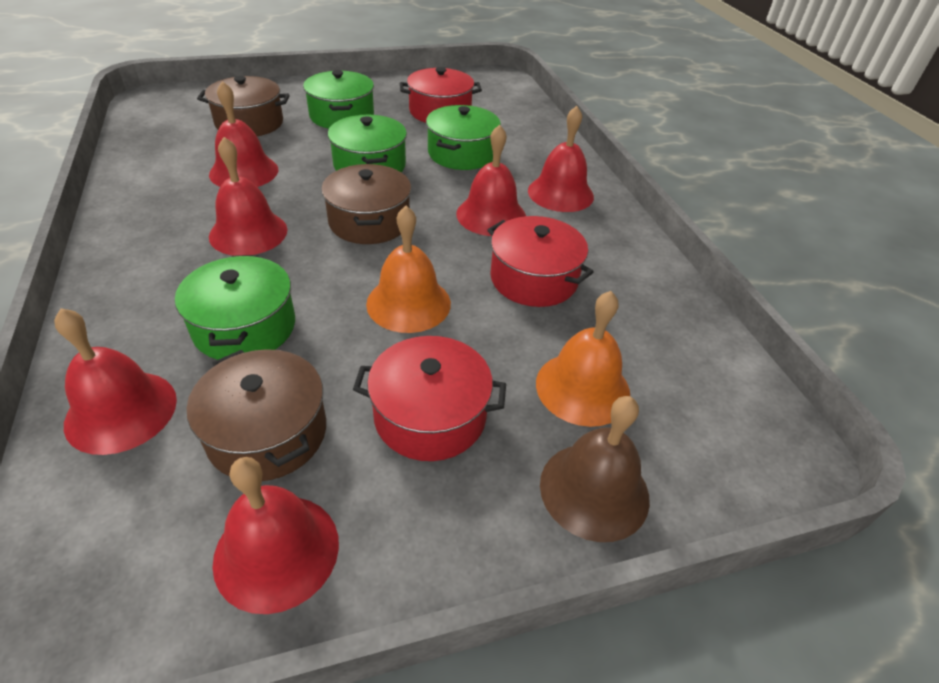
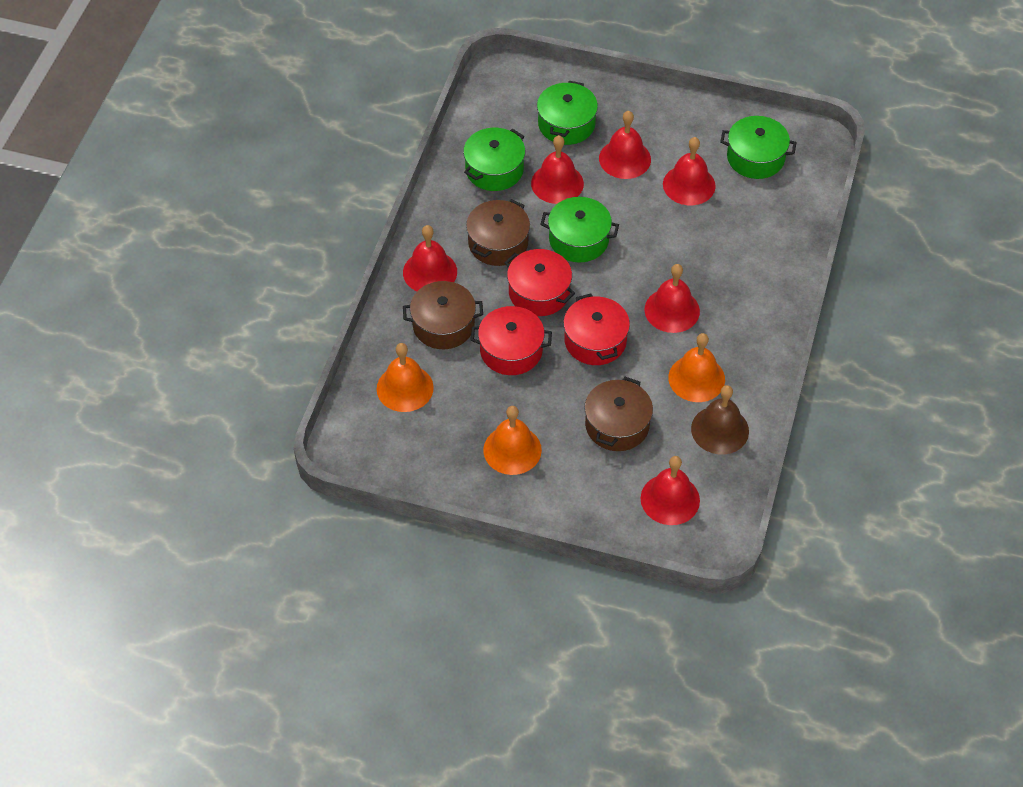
orange bell: [366,206,451,333] [536,291,630,427] = 2 -> [377,343,434,412] [483,406,542,475] [668,333,725,402] = 3

